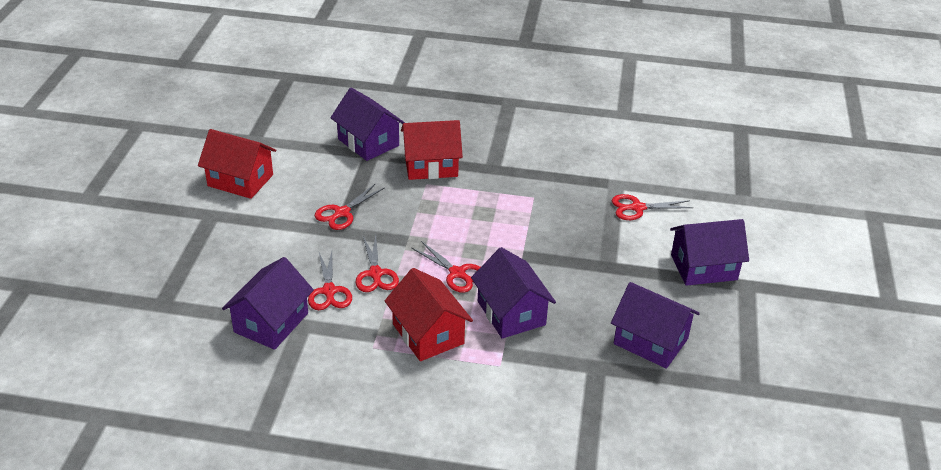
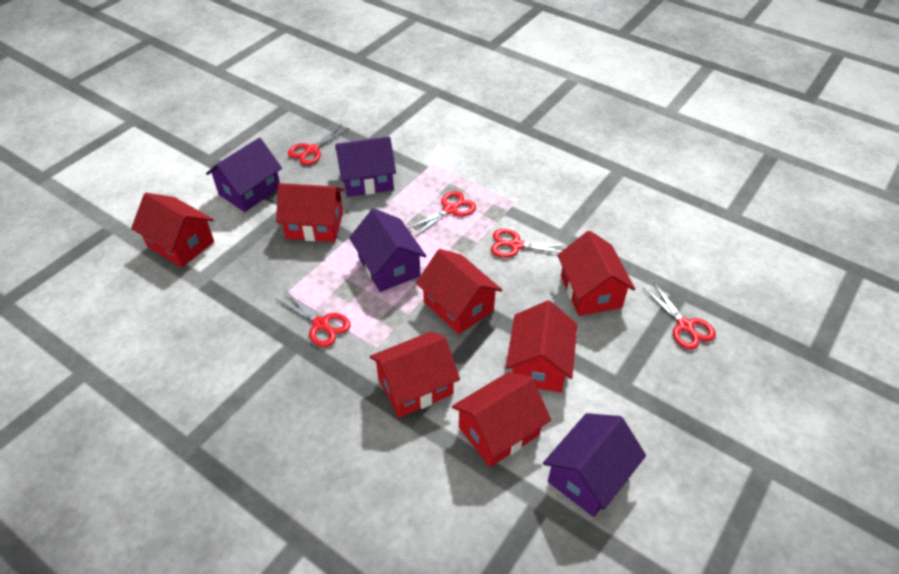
purple house: [222,257,314,350] [330,88,405,161] [471,247,556,339] [611,282,700,369] [670,219,749,286] = 5 -> [206,138,282,212] [335,136,396,197] [349,209,426,292] [543,413,646,517] = 4
red house: [198,129,276,199] [385,268,473,361] [401,120,463,180] = 3 -> [131,193,214,268] [276,183,344,242] [370,332,460,418] [416,249,502,334] [452,372,551,467] [506,300,577,393] [557,231,635,316] = 7

